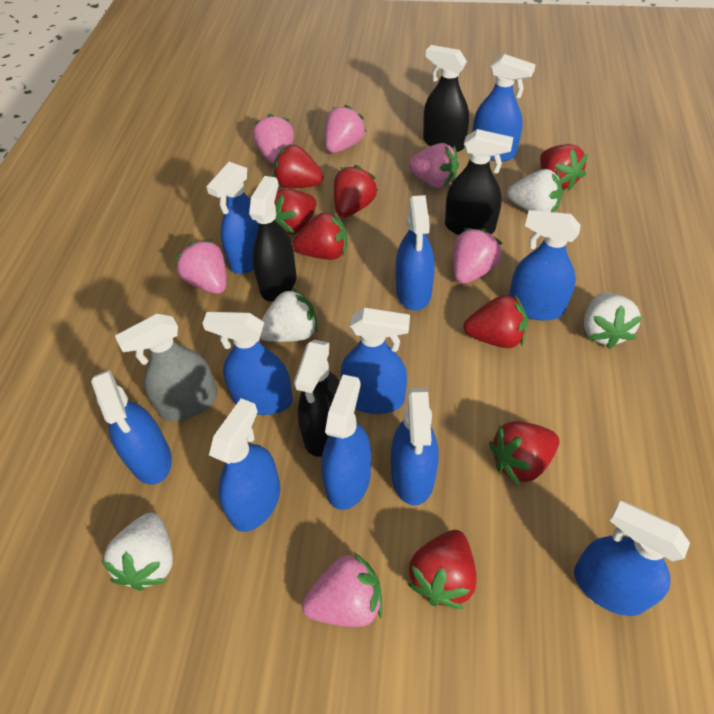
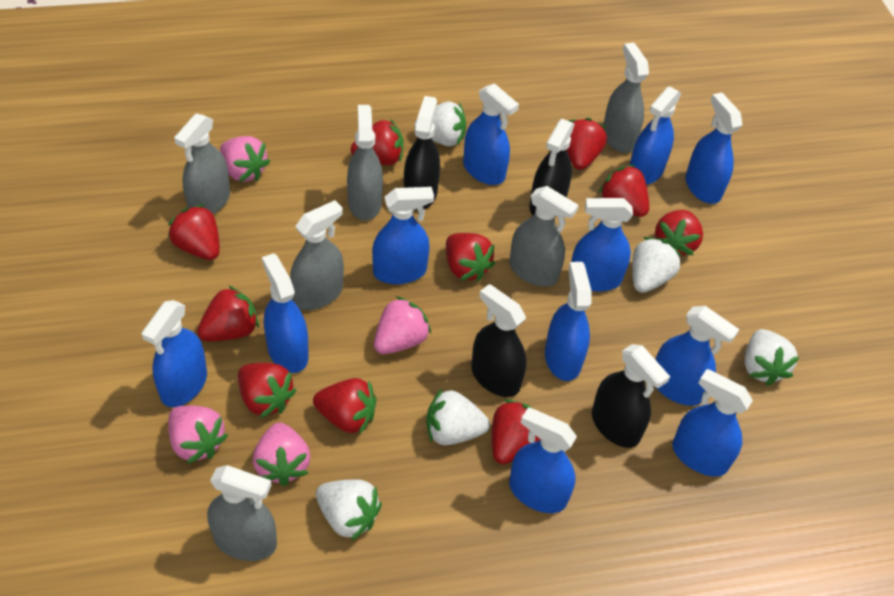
grey spray bottle: [115,314,217,421] = 1 -> [174,114,230,214] [207,465,277,561] [290,200,344,310] [347,105,383,221] [509,186,579,286] [603,43,649,153] = 6
pink strawberry: [175,239,226,294] [253,114,294,164] [302,553,382,627] [325,105,366,153] [408,143,459,188] [453,228,502,284] = 6 -> [168,405,228,464] [220,136,270,182] [253,423,310,486] [374,296,431,354] = 4
red strawberry: [273,144,323,188] [274,189,316,234] [292,211,347,260] [334,165,378,218] [408,530,476,609] [463,294,528,348] [489,421,559,485] [540,144,588,190] = 8 -> [168,205,220,260] [197,285,259,341] [238,363,297,418] [313,378,377,435] [351,120,404,165] [446,233,496,282] [492,399,541,464] [566,118,607,170] [598,165,649,217] [655,210,703,256] = 10
white strawberry: [101,513,173,591] [260,288,318,342] [507,169,562,212] [584,292,643,349] = 4 -> [316,479,382,541] [415,101,466,146] [426,389,490,445] [632,237,682,293] [745,329,799,386] = 5

